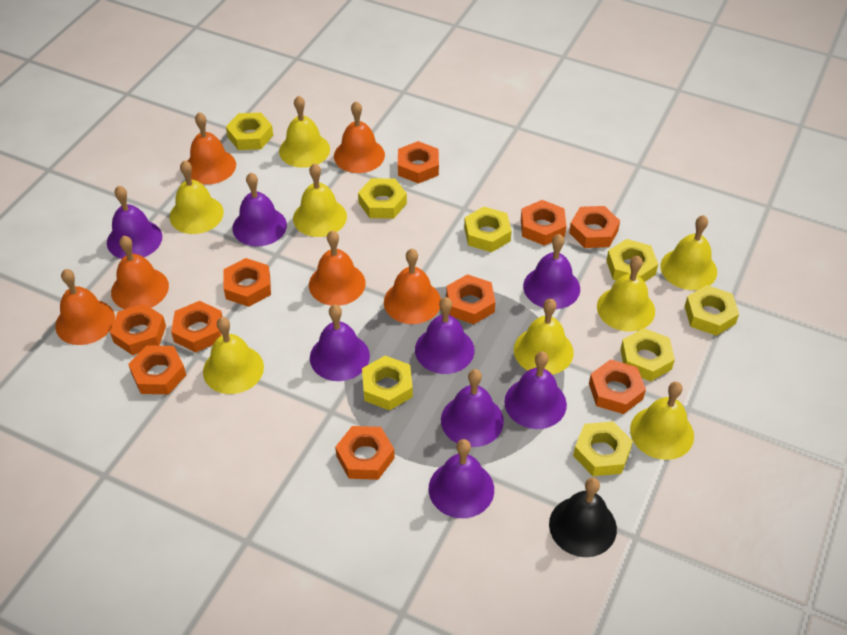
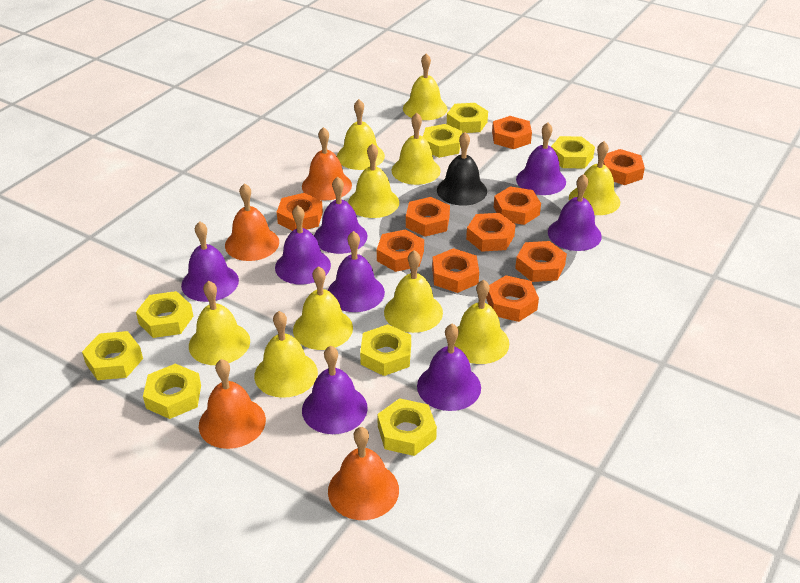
orange bell: [55,269,115,345] [111,236,169,309] [187,112,236,185] [309,231,366,306] [334,101,385,173] [384,249,441,324] = 6 -> [199,359,266,449] [225,183,279,261] [302,127,352,200] [328,427,399,520] = 4
yellow bell: [169,160,224,234] [203,317,264,394] [279,96,330,168] [293,163,347,237] [514,299,574,375] [597,256,655,331] [630,382,694,460] [660,215,717,290] = 8 -> [189,281,250,365] [254,311,318,398] [293,266,353,350] [337,99,385,170] [348,143,399,218] [384,250,443,333] [392,113,441,185] [403,53,448,120] [454,280,509,364] [569,141,620,215] = 10

